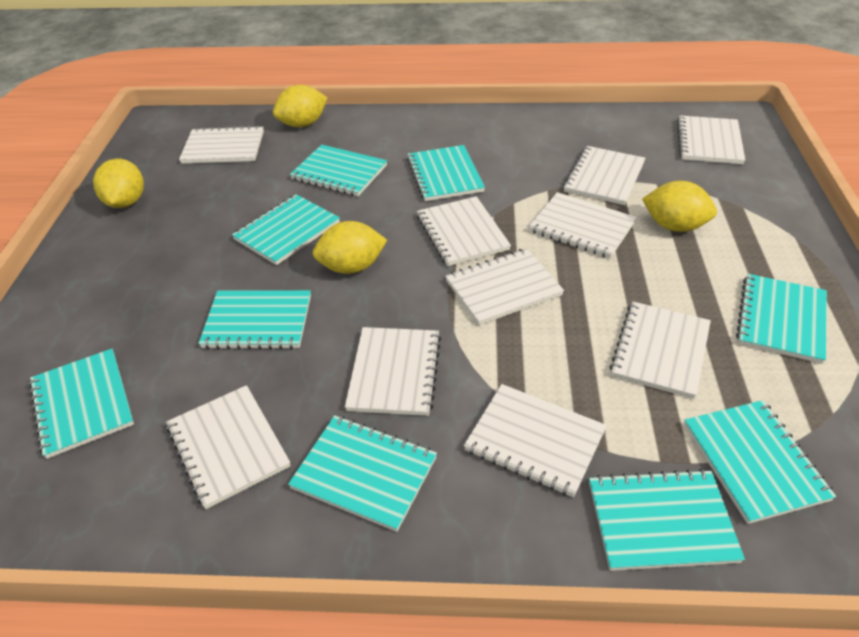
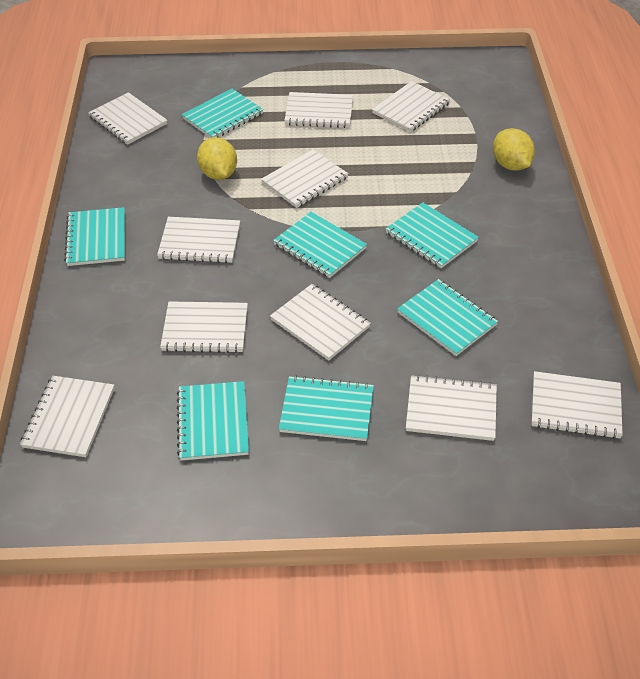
turquoise notebook: [29,349,134,459] [198,290,311,349] [232,194,340,265] [288,415,437,532] [290,145,387,196] [407,145,485,201] [589,469,745,571] [684,400,836,524] [736,274,827,364] = 9 -> [64,207,125,266] [177,381,249,461] [182,89,264,138] [273,212,367,278] [279,376,374,441] [386,202,479,268] [397,279,498,356] = 7
yellow lemon: [93,158,144,208] [273,85,327,127] [313,221,387,274] [642,181,717,232] = 4 -> [197,137,237,180] [493,128,535,171] = 2

